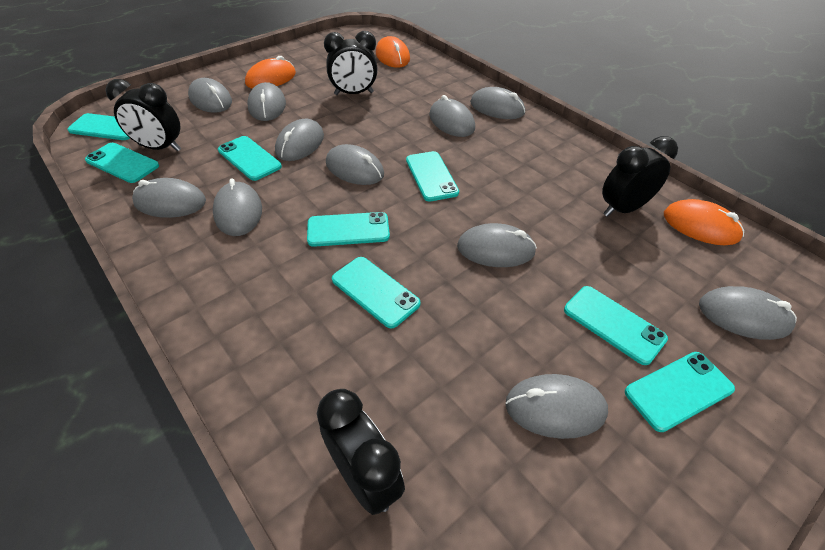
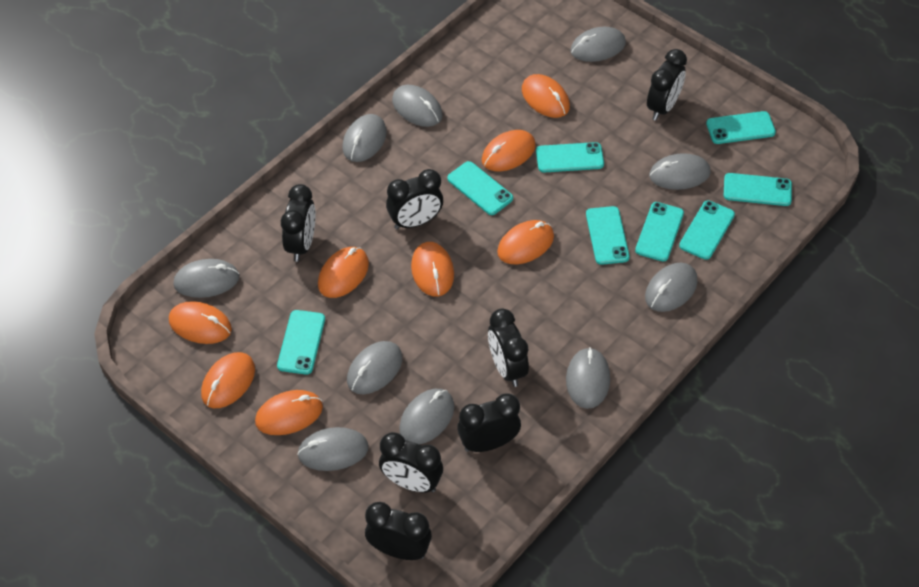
black clock: [105,79,181,151] [317,389,405,515] [324,31,378,95] [602,136,678,217] = 4 -> [281,184,316,262] [365,502,432,560] [379,432,443,493] [386,169,443,230] [457,393,521,452] [488,309,529,387] [647,49,687,121] = 7
grey mouse: [132,178,206,218] [188,78,232,113] [213,178,262,236] [247,82,286,121] [275,119,324,161] [326,144,384,185] [429,95,475,137] [457,223,537,267] [470,87,525,119] [505,374,608,439] [699,286,797,340] = 11 -> [173,259,239,298] [297,427,368,471] [343,114,387,162] [347,341,402,394] [392,85,443,127] [399,389,454,444] [566,347,610,409] [570,27,626,62] [645,263,697,312] [649,153,711,190] = 10
orange mouse: [245,56,296,89] [376,36,410,68] [664,199,744,245] = 3 -> [169,301,232,344] [201,352,255,408] [255,390,323,435] [318,247,369,298] [411,242,454,296] [482,130,536,171] [497,220,554,264] [522,74,570,118] = 8

